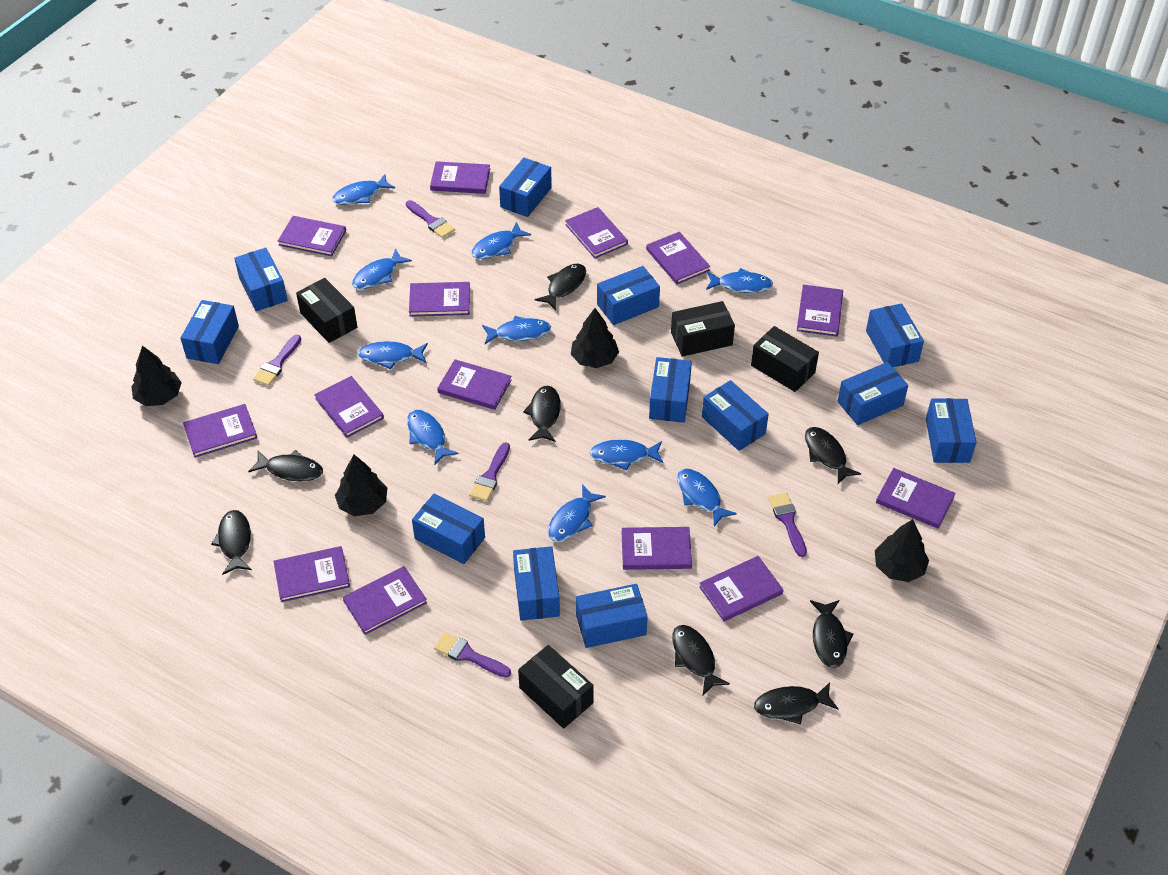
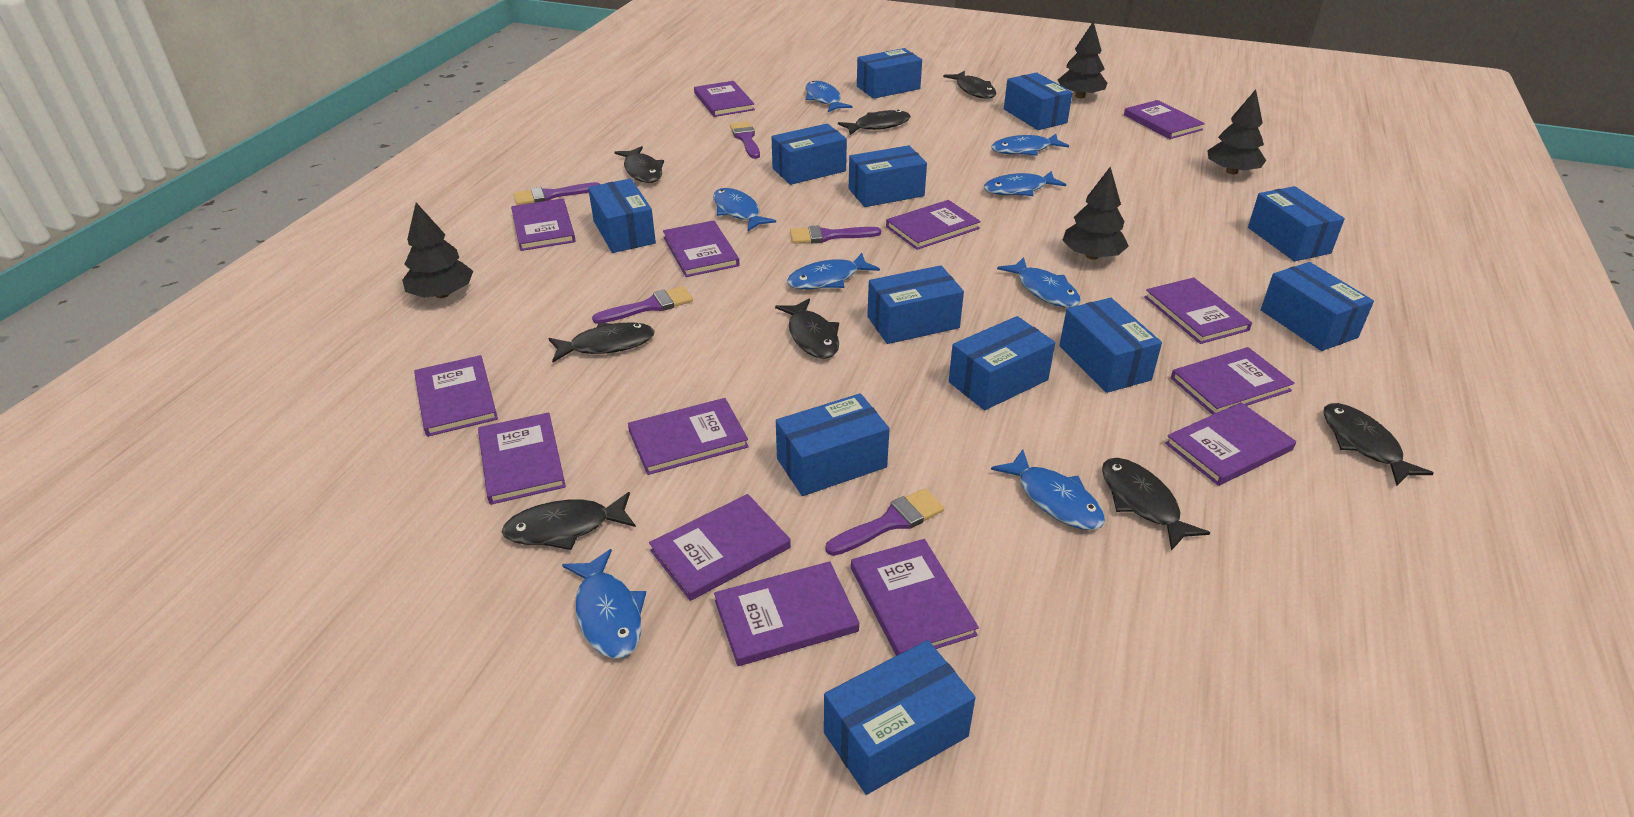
black box: [296,278,357,343] [518,645,594,729] [671,301,735,357] [751,326,819,392] = 4 -> none = 0
blue fish: [332,174,395,205] [352,248,412,289] [358,341,428,369] [407,410,459,465] [471,222,531,259] [482,316,551,344] [548,484,606,542] [590,440,663,470] [677,469,737,526] [706,268,773,293] = 10 -> [562,549,646,659] [713,188,776,231] [787,253,880,289] [805,81,852,112] [983,171,1066,196] [991,134,1069,156] [991,449,1105,530] [997,257,1081,308] = 8

